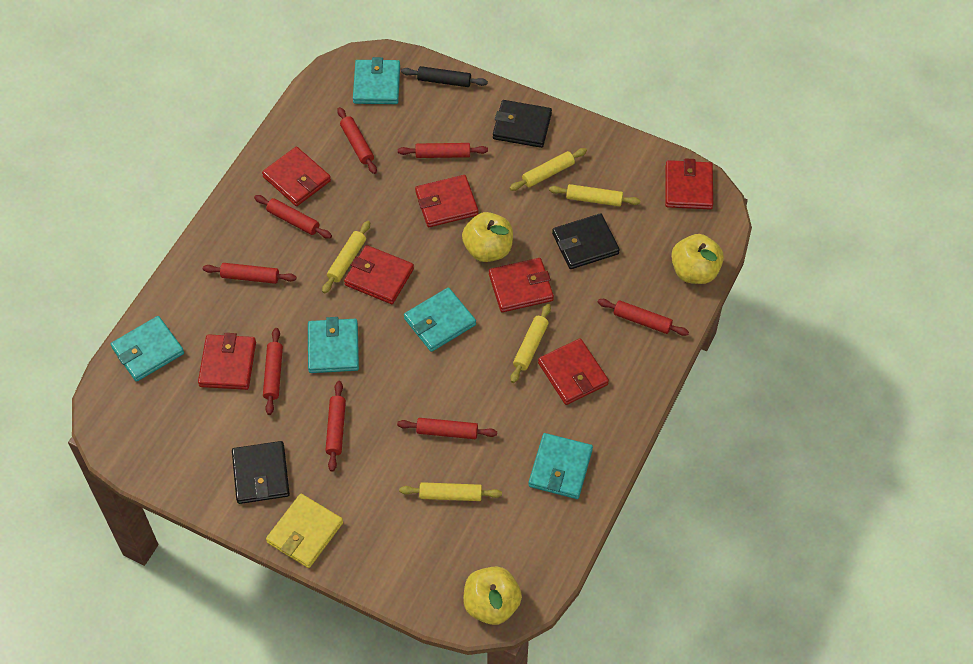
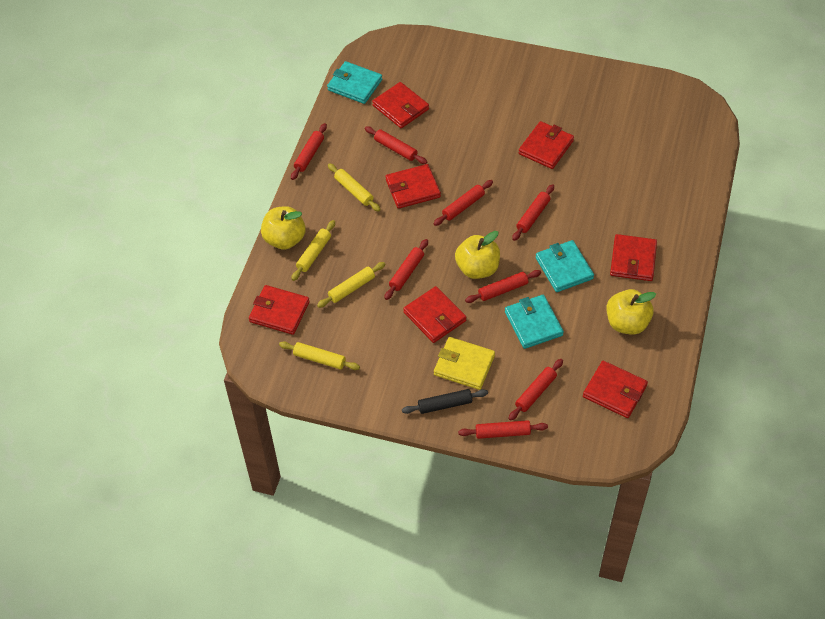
black wallet: [232,441,290,504] [493,100,552,148] [552,213,620,269] = 3 -> none = 0
turquoise wallet: [111,316,184,382] [308,317,359,373] [353,57,400,104] [404,287,476,352] [528,433,593,499] = 5 -> [327,61,382,104] [505,295,564,349] [536,240,594,292] = 3
yellow rolling pin: [322,221,370,293] [399,482,502,501] [509,148,587,191] [510,304,551,383] [549,184,641,206] = 5 -> [279,341,360,370] [291,220,335,281] [317,262,385,308] [328,163,381,212] = 4

